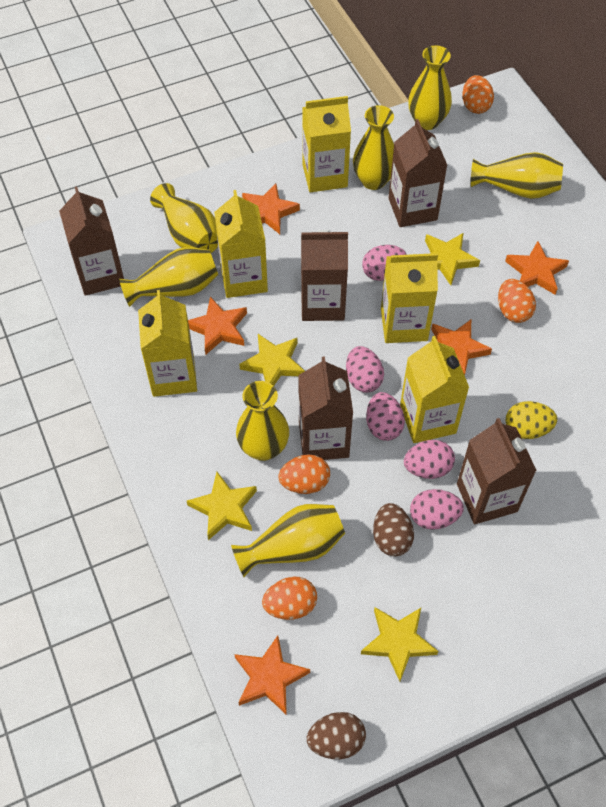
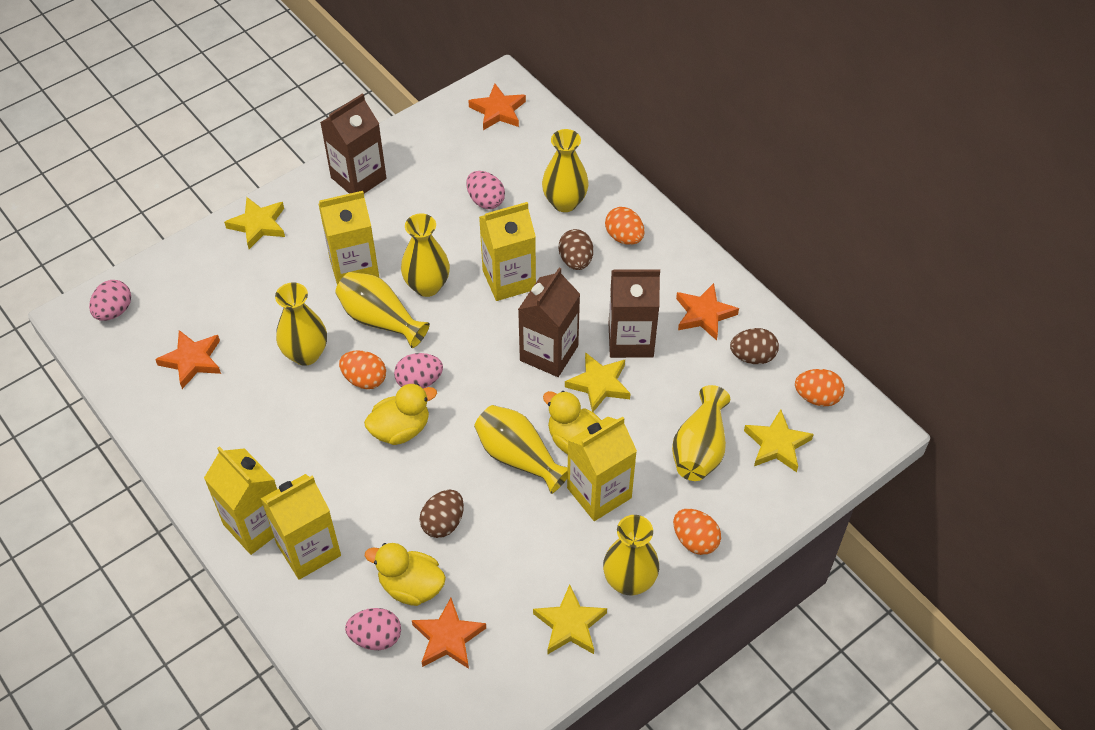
brown carton: [59,187,124,296] [298,356,353,460] [301,230,348,321] [389,119,447,227] [457,418,537,524] = 5 -> [320,93,386,194] [518,268,580,377] [609,269,660,358] = 3
brown egg: [307,712,366,759] [373,503,414,556] = 2 -> [419,490,464,538] [559,229,593,270] [730,328,779,364] = 3
orange star: [188,297,247,355] [234,636,310,715] [242,183,300,234] [431,320,492,375] [505,241,569,295] = 5 -> [155,330,221,389] [412,598,486,669] [468,84,526,130] [676,283,739,340] = 4
pink egg: [346,346,384,393] [362,245,407,281] [366,392,405,441] [404,440,455,479] [410,489,464,530] = 5 -> [89,280,131,321] [345,608,401,650] [394,353,443,389] [466,171,505,209] = 4
yellow duck: none = 0 -> [364,383,437,445] [365,543,446,606] [543,391,601,454] = 3
yellow egg: [506,401,557,439] = 1 -> none = 0

